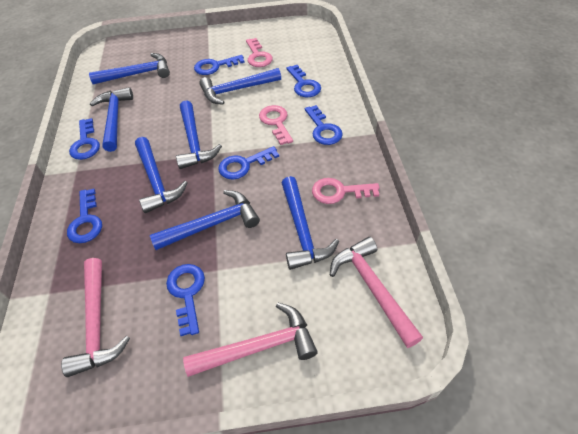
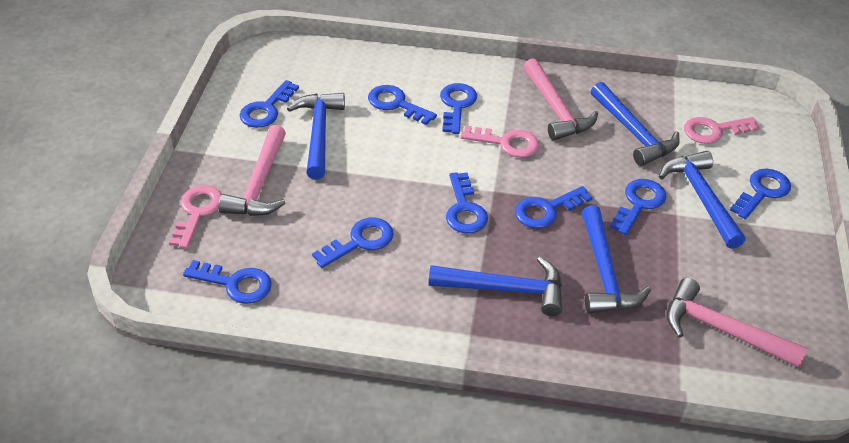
blue hammer: [89,53,170,84] [90,87,133,152] [135,137,187,213] [150,190,260,250] [176,100,222,169] [199,68,281,105] [282,176,339,270] = 7 -> [287,93,345,179] [428,257,562,316] [582,205,651,313] [591,82,680,166] [659,151,746,249] = 5
blue key: [67,189,102,243] [69,118,100,160] [166,264,205,336] [194,55,245,75] [218,146,279,180] [286,65,321,97] [305,105,343,145] = 7 -> [183,260,272,304] [240,80,299,128] [312,218,394,268] [368,85,437,125] [440,83,477,134] [446,172,488,233] [515,186,593,229] [610,179,666,235] [730,169,791,219] = 9

